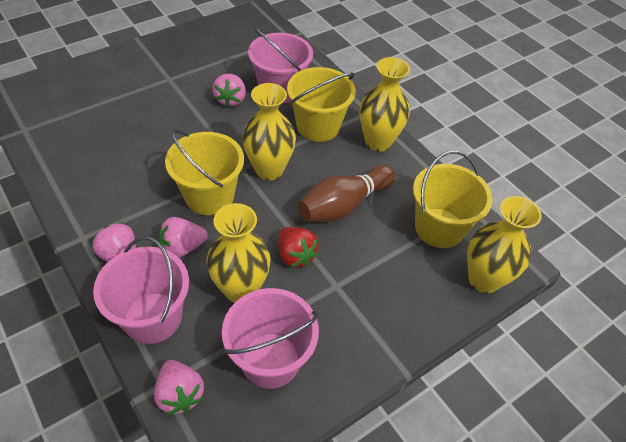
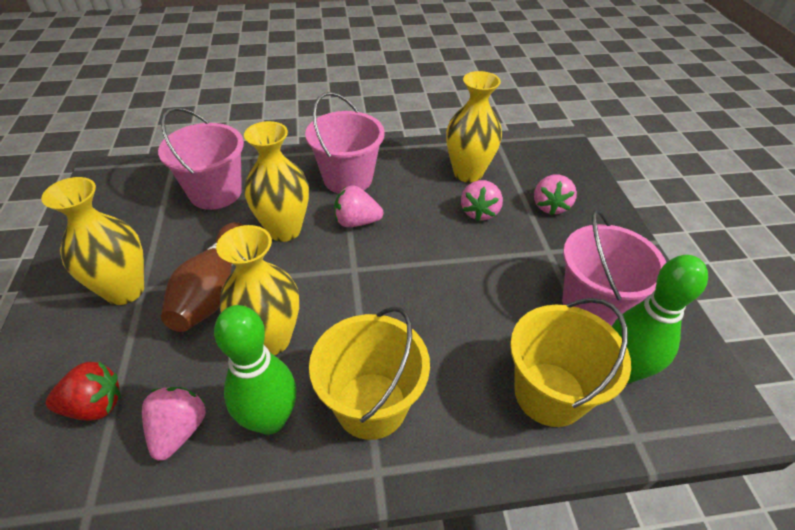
green bowling pin: none = 0 -> [214,305,297,435] [611,255,708,383] = 2
yellow bucket: [165,130,244,215] [287,67,356,142] [413,151,493,248] = 3 -> [309,307,430,440] [510,298,631,427] = 2

